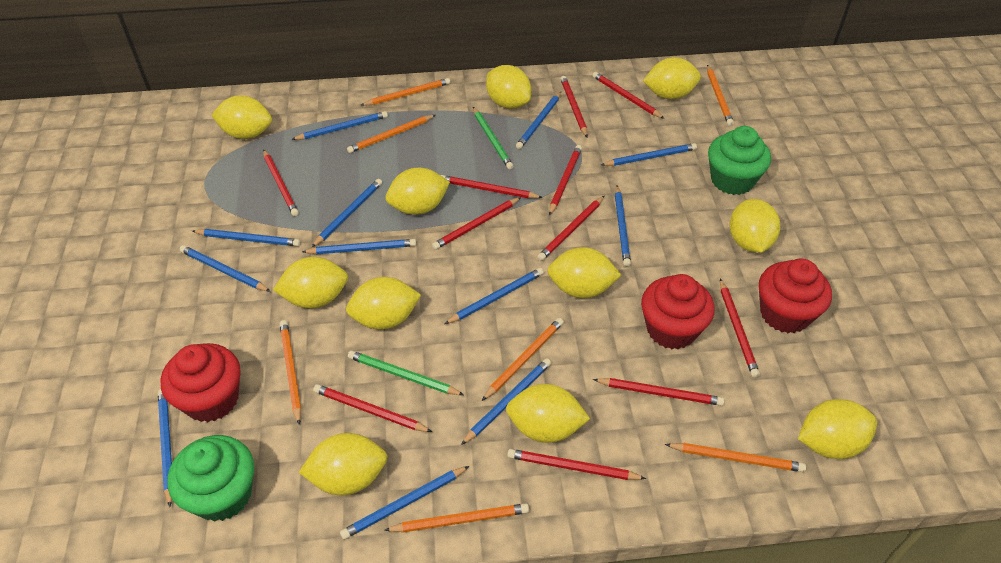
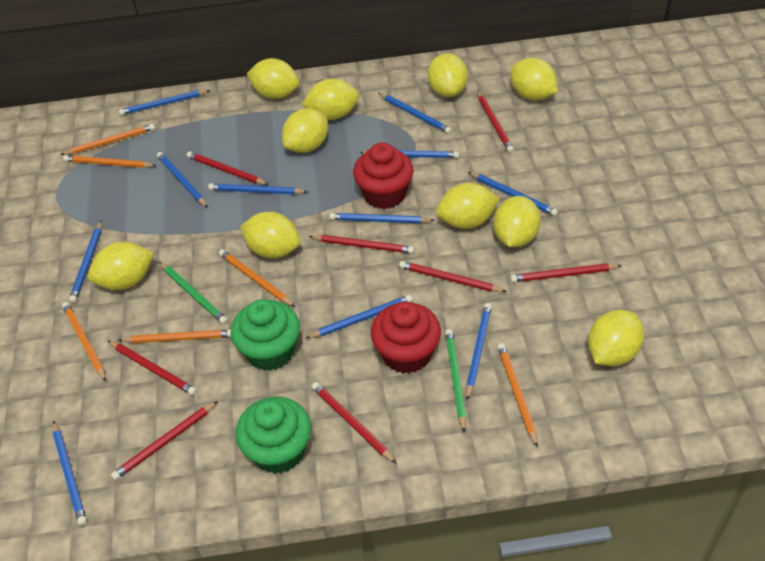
blue pencil: [158,389,172,507] [180,245,271,292] [192,229,300,246] [291,111,388,140] [302,239,416,254] [312,179,382,247] [340,466,469,539] [445,268,544,324] [461,358,551,445] [516,92,561,149] [601,143,697,166] [615,186,631,267] = 12 -> [53,421,87,526] [69,220,102,303] [119,90,210,115] [157,152,208,208] [208,184,308,194] [306,295,412,338] [329,213,435,223] [360,150,459,158] [378,93,452,134] [466,303,492,400] [468,172,558,216] = 11
orange pencil: [280,320,301,425] [347,115,435,153] [361,78,450,106] [384,503,529,532] [482,318,564,401] [665,443,806,472] [707,65,734,126] = 7 -> [60,124,155,155] [62,302,106,381] [63,155,157,168] [118,330,231,343] [219,249,295,307] [497,343,538,448] = 6
red cupcake: [160,343,241,422] [641,274,715,349] [759,259,832,333] = 3 -> [353,143,414,209] [371,302,441,374] = 2
red pencil: [263,149,299,216] [313,384,432,432] [432,197,521,250] [441,175,543,199] [507,449,646,480] [538,196,604,261] [549,145,582,216] [560,76,588,137] [592,72,665,119] [593,378,725,406] [720,279,760,378] = 11 -> [107,340,197,395] [111,401,218,480] [187,151,269,185] [309,235,414,253] [312,382,397,464] [399,261,507,292] [477,91,514,153] [510,263,622,282] = 8
yellow lemon: [212,95,272,139] [273,257,348,308] [299,433,387,495] [346,277,421,330] [385,168,450,215] [486,65,531,109] [506,384,590,443] [547,247,621,298] [643,57,701,99] [730,199,780,253] [798,399,877,459] = 11 -> [88,242,154,290] [240,212,300,258] [247,58,299,99] [282,108,328,153] [301,79,359,120] [428,54,468,97] [436,183,500,229] [493,196,541,247] [511,58,558,100] [588,310,644,366] = 10

